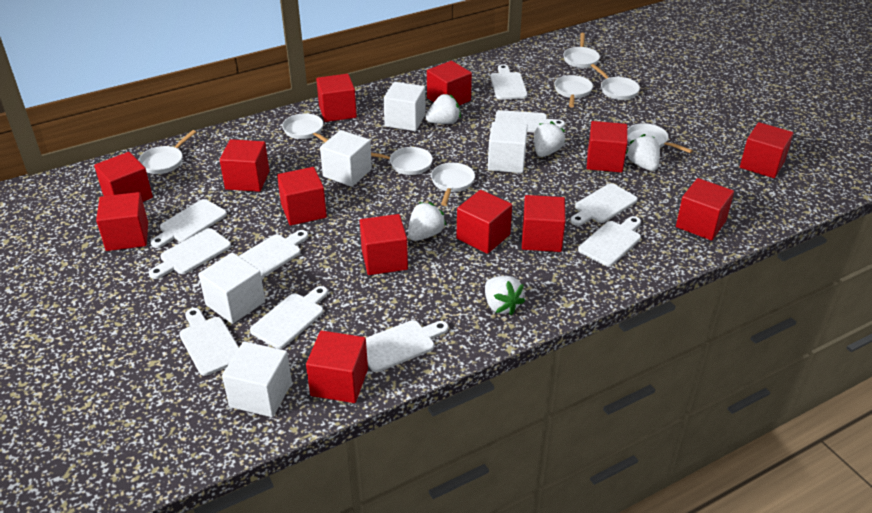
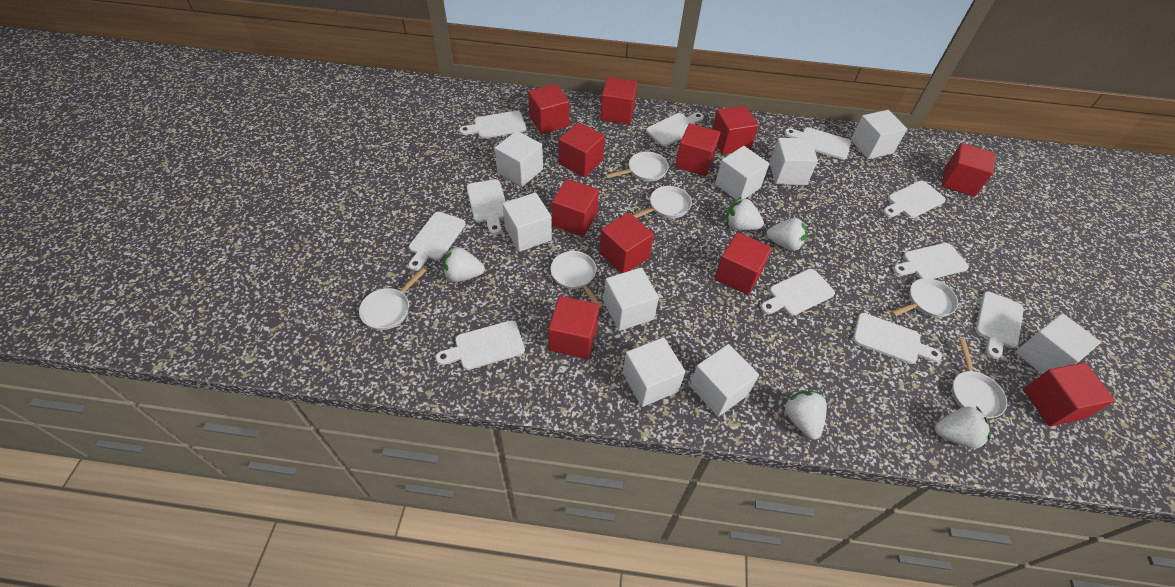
red cube: [94,152,153,202] [96,192,148,251] [220,139,269,192] [277,167,327,226] [306,330,368,403] [316,74,357,122] [360,214,408,275] [427,61,472,105] [456,190,512,254] [522,195,566,252] [587,121,628,172] [676,178,734,240] [740,122,794,178] = 13 -> [528,84,569,134] [548,296,599,359] [551,179,599,237] [559,122,605,177] [599,212,654,273] [600,77,637,125] [675,123,720,176] [712,106,759,154] [714,232,772,295] [942,143,995,197] [1023,362,1115,427] = 11
white cube: [198,253,265,324] [222,341,292,417] [320,130,372,187] [383,82,425,131] [488,122,528,173] = 5 -> [495,131,543,187] [502,192,552,252] [603,268,659,331] [623,337,685,407] [690,344,759,417] [715,146,769,200] [769,138,818,185] [851,110,907,159] [1015,313,1101,374] = 9
white cutting board: [149,228,231,279] [151,199,227,248] [179,308,239,376] [239,230,308,278] [250,286,328,349] [366,320,448,372] [490,64,528,100] [495,110,565,132] [570,183,638,226] [578,216,641,266] = 10 -> [408,212,466,271] [436,320,525,370] [459,111,526,139] [467,179,506,235] [646,113,704,146] [761,269,835,316] [784,127,851,160] [853,313,942,364] [883,181,946,218] [893,243,969,279] [976,291,1024,359] = 11
white pan: [138,130,196,174] [282,113,328,142] [371,147,433,175] [431,163,475,206] [554,75,593,107] [563,33,600,68] [590,64,640,100] [627,123,693,153] = 8 -> [359,267,427,330] [551,251,602,308] [605,151,668,182] [633,186,692,218] [891,278,958,318] [952,339,1007,419] = 6

